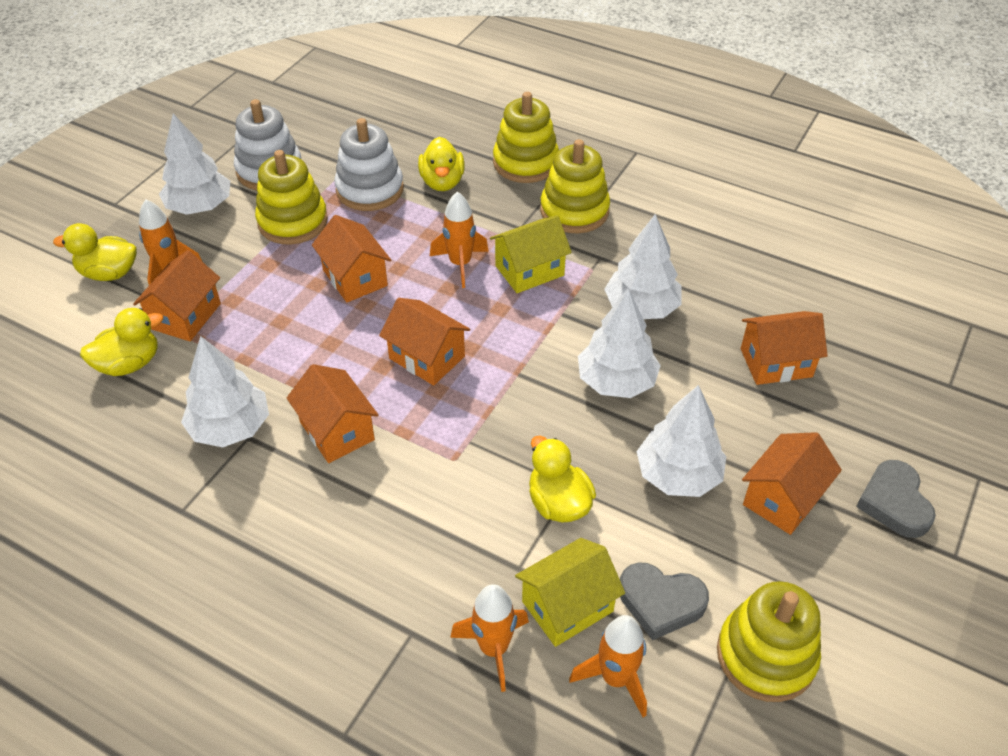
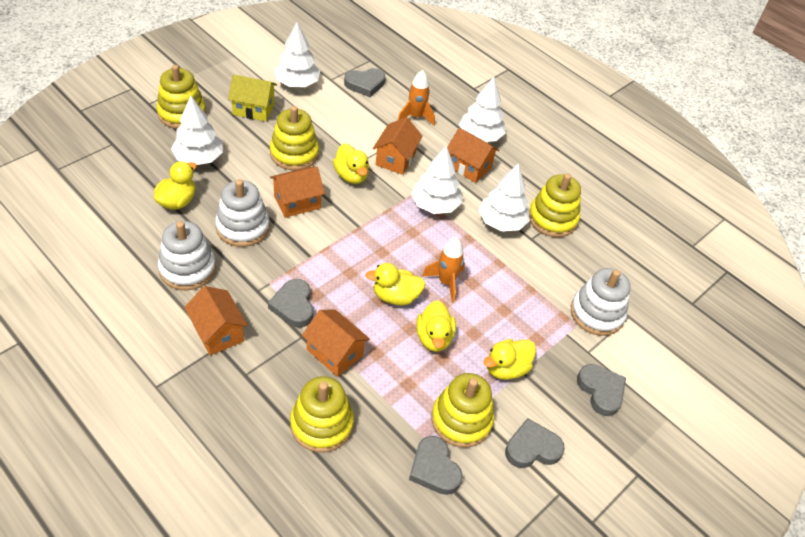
grey heart: [620,562,709,640] [856,460,936,538] = 2 -> [268,279,313,328] [344,68,385,97] [409,436,463,495] [505,418,565,468] [577,364,626,416] = 5
orange house: [133,250,221,341] [287,364,379,463] [312,215,391,302] [379,298,470,386] [741,311,828,385] [742,432,842,535] = 6 -> [184,286,248,356] [270,167,325,218] [302,309,370,377] [373,117,423,175] [447,128,499,183] = 5
orange rocket: [139,200,202,285] [430,192,489,288] [450,584,529,692] [569,615,647,717] = 4 -> [397,70,435,126] [422,237,465,303] = 2
white stacking toy: [234,99,301,190] [334,118,404,211] = 2 -> [158,221,216,290] [215,179,270,247] [571,268,631,336] = 3
yellow duck: [53,223,137,281] [80,308,163,376] [418,137,465,191] [529,436,596,523] = 4 -> [154,161,197,210] [333,144,369,184] [365,263,425,305] [416,300,456,352] [483,339,536,380] = 5
yellow house: [490,215,572,293] [515,538,625,647] = 2 -> [228,74,277,121] = 1
yellow stacking toy: [255,150,328,245] [493,92,559,183] [540,139,610,233] [717,581,821,702] = 4 -> [156,65,206,129] [270,106,319,170] [290,376,354,453] [431,373,494,448] [529,173,581,237] = 5

